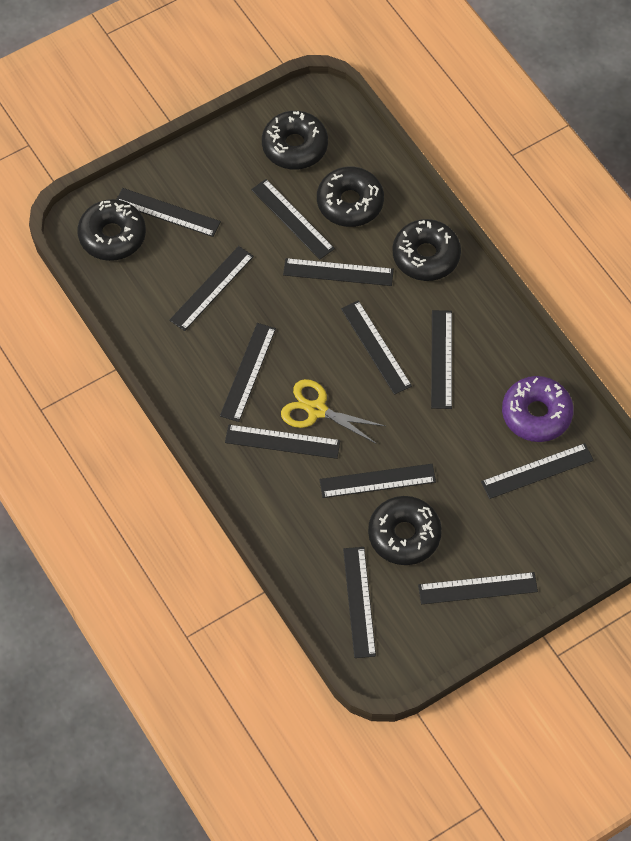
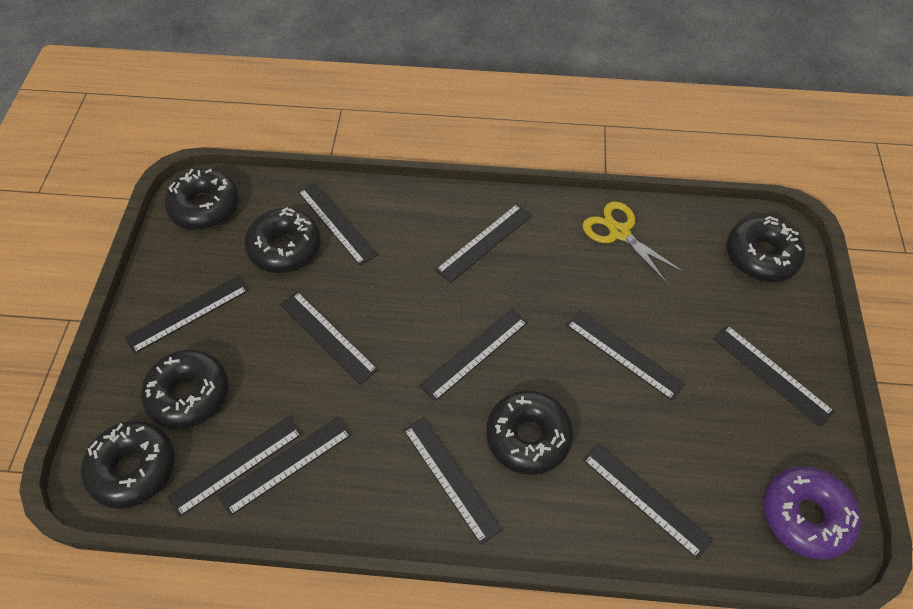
black donut: [77,199,146,261] [262,111,328,170] [317,167,384,227] [368,496,442,565] [393,219,461,281] = 5 -> [81,421,174,509] [141,349,228,429] [164,169,239,230] [244,207,321,273] [486,390,574,475] [726,216,805,282] = 6
black ruler: [116,188,221,237] [169,246,254,331] [220,323,276,422] [225,424,340,459] [251,179,335,259] [283,258,394,286] [319,464,436,498] [341,300,412,395] [343,547,376,658] [418,572,538,604] [431,310,452,409] [481,443,594,499] = 12 -> [125,276,249,354] [167,416,302,517] [218,416,352,516] [280,291,378,385] [298,182,378,266] [403,417,502,544] [419,308,528,401] [435,204,532,283] [566,310,685,401] [583,443,713,559] [713,325,835,427] = 11

